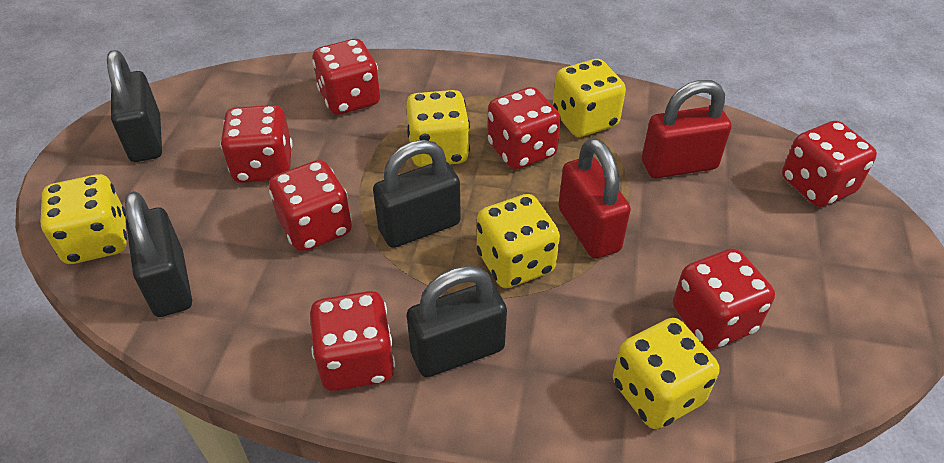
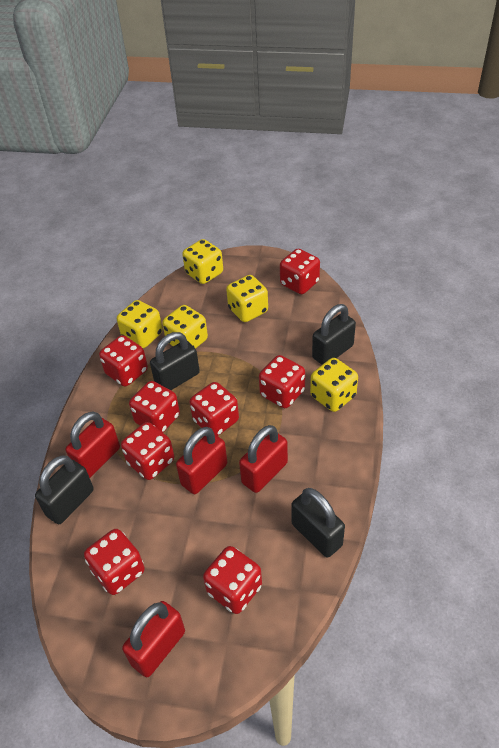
red dice: [220,105,293,183] [269,160,352,252] [310,291,395,391] [312,39,380,115] [487,87,561,169] [673,249,775,349] [782,121,877,207] = 7 -> [84,529,145,595] [99,335,148,387] [121,422,174,480] [129,381,180,433] [189,382,239,436] [203,546,262,614] [259,355,305,408] [280,249,320,294] = 8
red padlock: [558,138,631,259] [642,80,732,178] = 2 -> [65,411,120,478] [122,601,185,677] [176,427,227,494] [239,425,288,493] = 4

